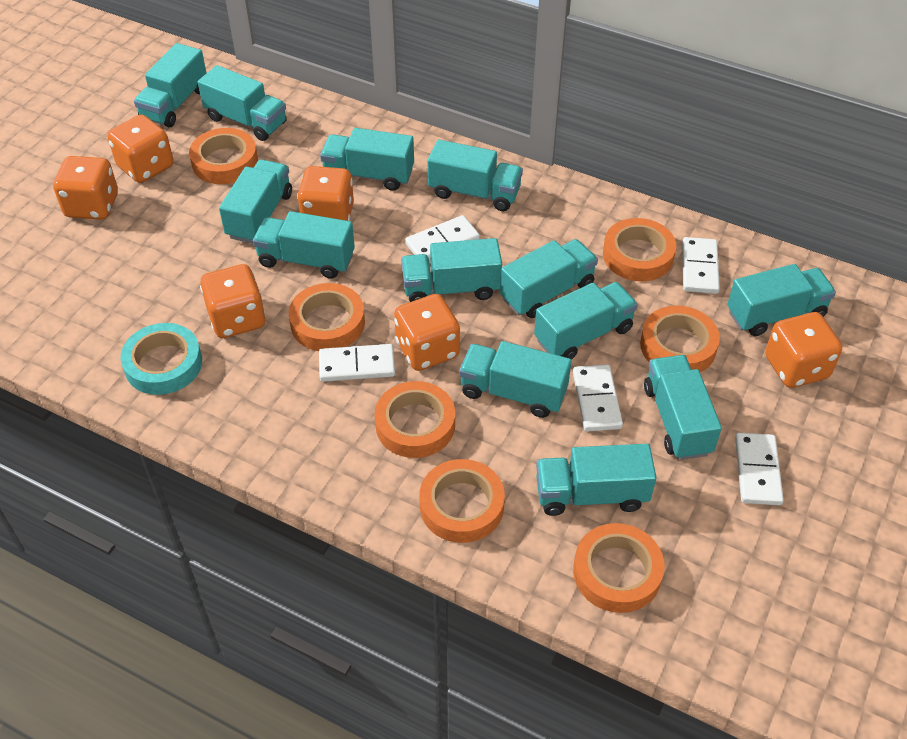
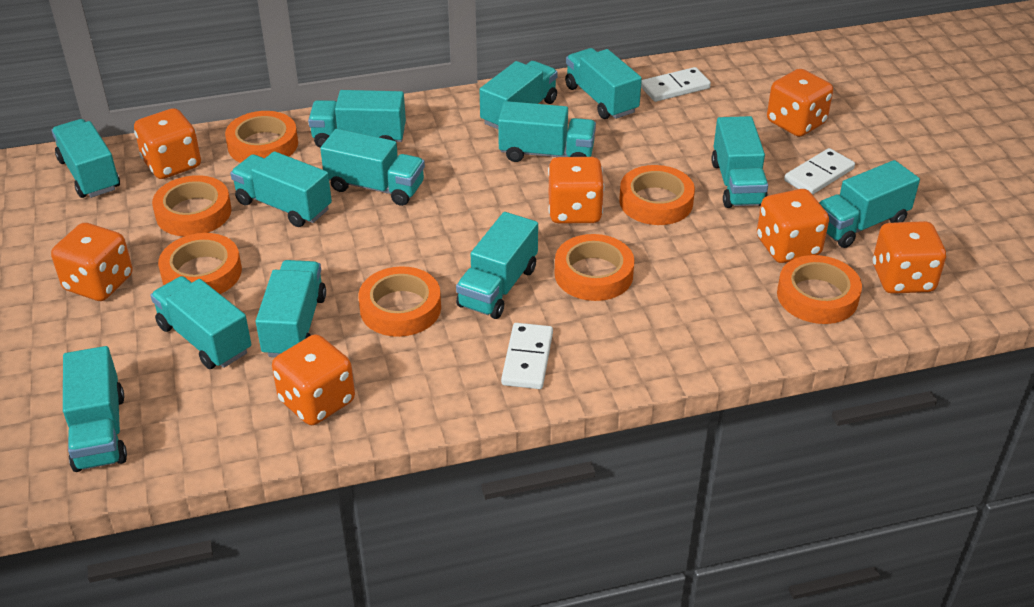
orange dice: [53,156,118,220] [108,114,173,183] [200,264,266,338] [297,166,354,221] [394,294,460,371] [765,312,842,388] = 6 -> [51,223,133,301] [134,108,201,179] [272,334,355,425] [548,157,604,224] [757,189,829,263] [767,69,833,137] [873,221,946,294] = 7
turquoise tape: [120,323,202,395] = 1 -> none = 0
white domino: [319,344,395,382] [405,215,480,260] [573,364,623,432] [682,237,720,294] [735,433,784,505] = 5 -> [501,323,553,389] [641,67,711,102] [784,148,855,195] = 3

